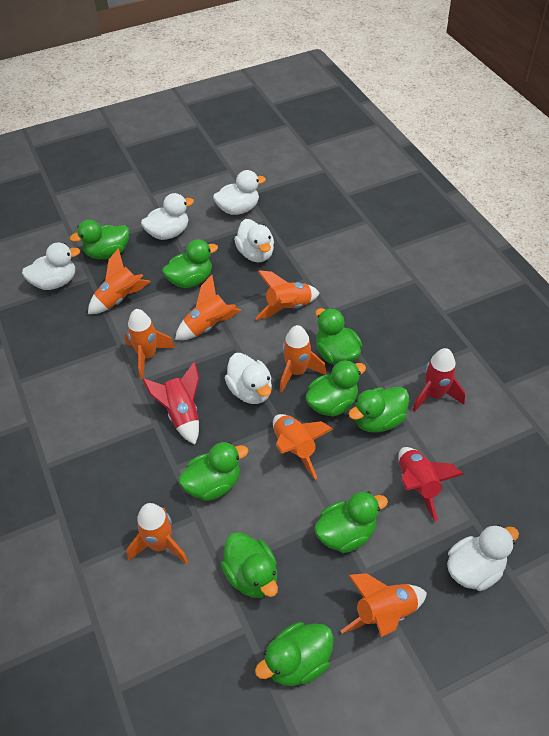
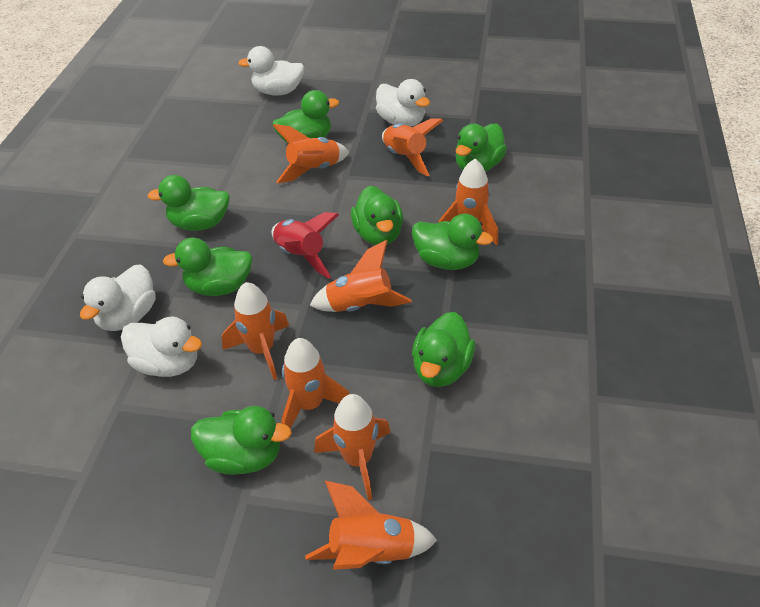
green duck: [70,220,129,259] [162,239,218,288] [178,442,248,501] [221,532,278,598] [255,622,334,686] [305,360,366,417] [314,492,388,553] [315,308,362,365] [349,387,409,433] = 9 -> [147,175,230,231] [163,238,252,296] [191,406,292,475] [272,90,339,144] [351,186,403,245] [412,214,493,270] [412,312,475,387] [456,124,507,172] = 8
red rocket: [142,361,199,445] [398,447,464,522] [413,348,466,412] = 3 -> [272,212,339,279] = 1
white duck: [22,243,80,290] [141,193,194,240] [213,170,266,215] [225,353,272,404] [234,219,274,262] [447,525,519,591] = 6 -> [80,264,156,331] [121,316,202,377] [238,46,304,95] [376,79,430,127] = 4

